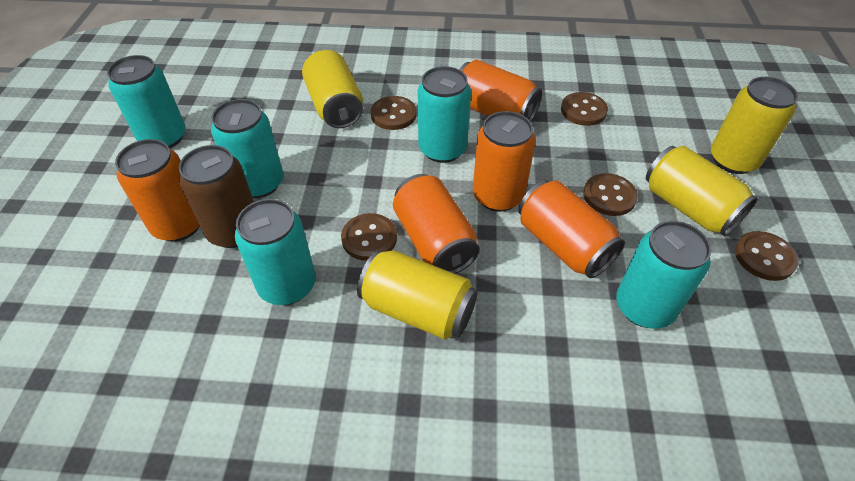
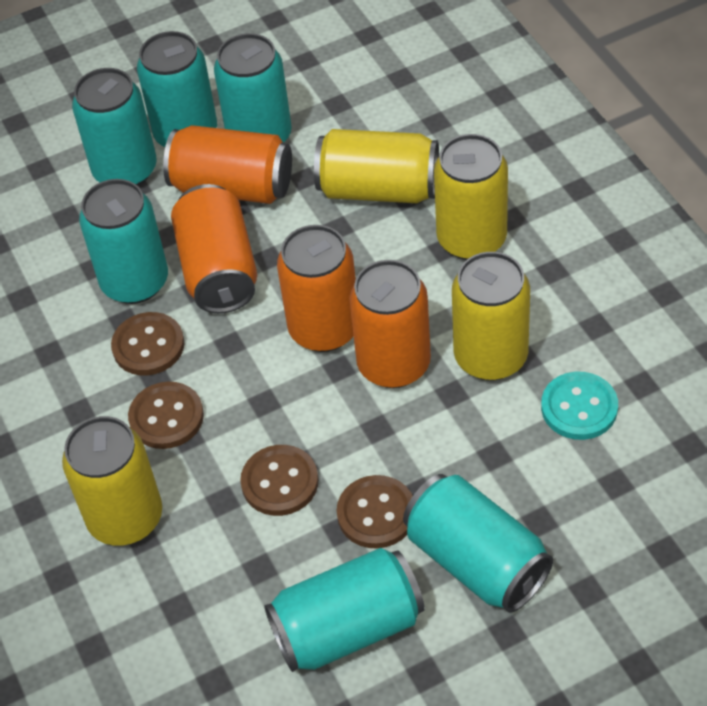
brown button: [341,213,397,261] [371,96,417,130] [561,92,608,126] [583,173,638,216] [735,231,799,281] = 5 -> [111,312,185,375] [128,382,204,449] [240,445,319,516] [337,475,412,548] = 4
brown can: [179,145,254,248] = 1 -> none = 0
orange can: [115,139,200,242] [393,174,479,274] [459,60,542,122] [473,111,536,212] [518,180,625,278] = 5 -> [163,125,292,204] [171,184,257,313] [277,225,356,352] [349,260,431,388] = 4
turquoise button: none = 0 -> [541,372,618,440] = 1
turquoise can: [107,55,186,149] [211,99,283,198] [235,199,316,305] [418,66,471,163] [616,221,711,329] = 5 -> [72,68,157,186] [79,179,168,304] [137,31,217,147] [214,33,292,143] [264,548,425,672] [403,474,553,613] = 6

